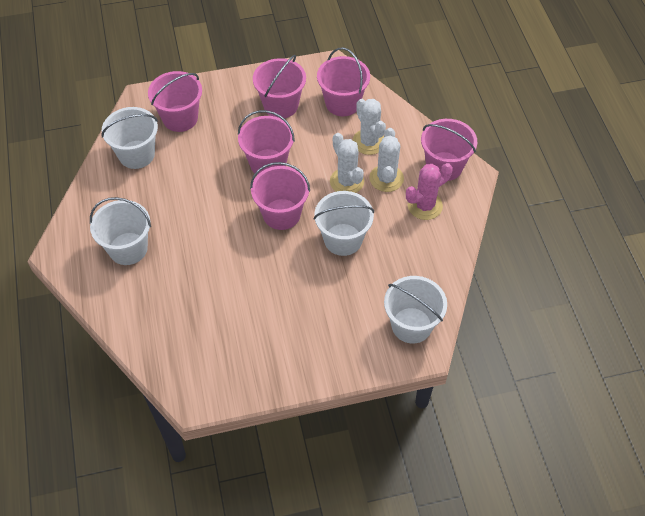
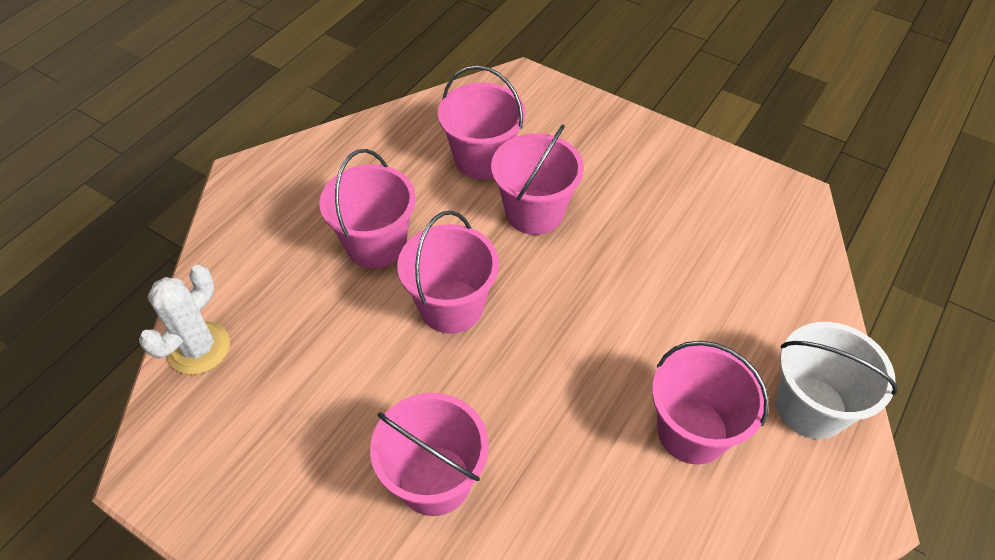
pink cactus: [406,163,452,220] = 1 -> none = 0
white bucket: [90,197,151,265] [102,107,158,169] [314,191,374,256] [384,276,447,344] = 4 -> [776,322,898,439] = 1
white cactus: [330,133,364,193] [353,99,386,155] [369,128,404,192] = 3 -> [139,265,230,375] = 1

